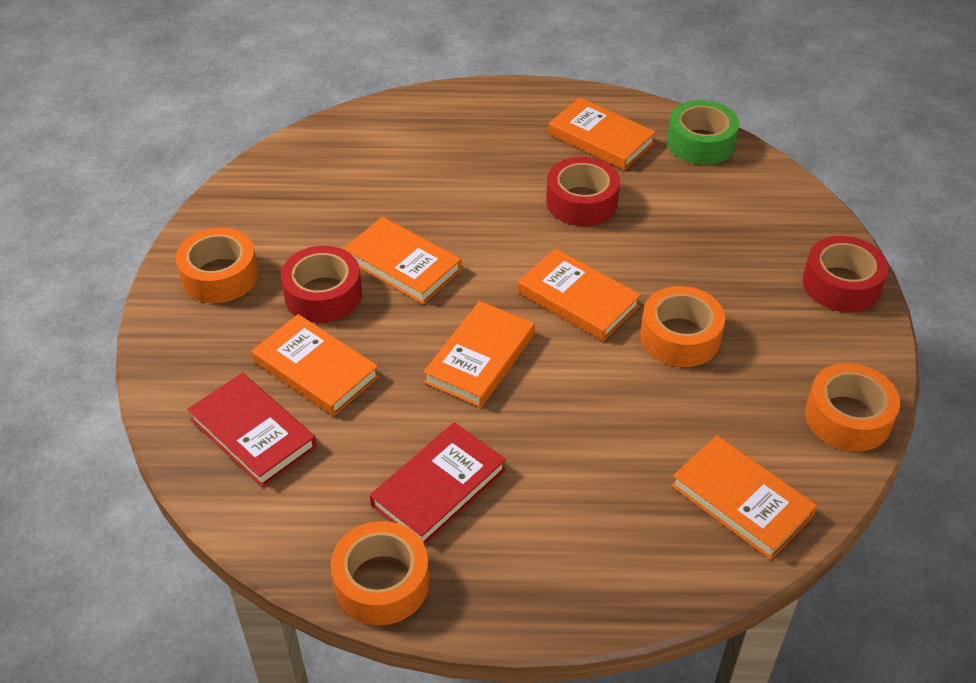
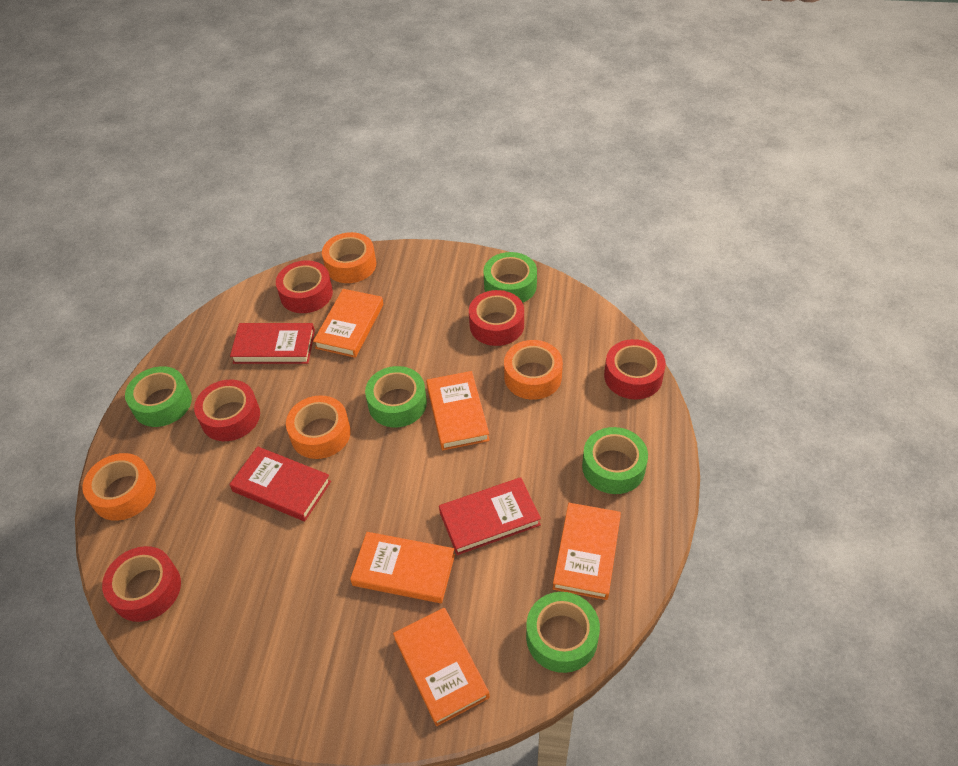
green tape: [667,100,739,165] = 1 -> [125,366,192,427] [365,366,427,427] [483,252,537,303] [526,592,600,673] [582,427,648,494] = 5
orange book: [252,314,379,416] [343,217,462,304] [423,301,535,408] [518,248,641,341] [548,98,656,170] [671,435,817,560] = 6 -> [313,289,383,358] [350,532,455,603] [393,608,490,726] [426,371,490,450] [553,503,621,600] = 5
red book: [187,373,317,487] [370,422,506,545] = 2 -> [229,446,331,521] [230,323,315,364] [439,477,541,555] = 3
red tape: [281,246,362,323] [546,157,620,226] [803,236,888,312] = 3 -> [102,546,181,622] [194,380,260,441] [276,260,333,313] [469,290,524,346] [604,339,666,399] = 5

